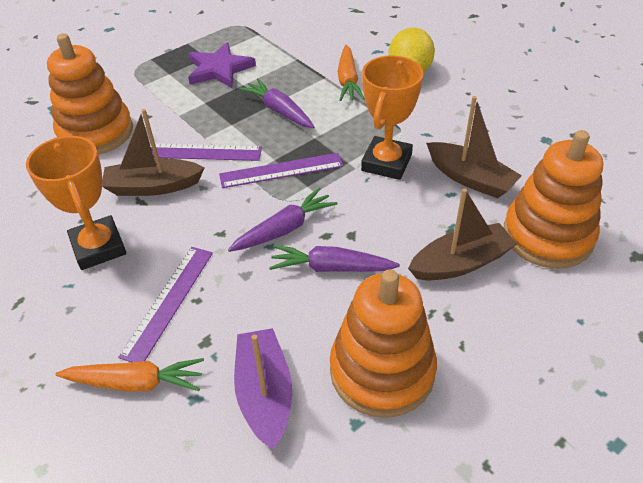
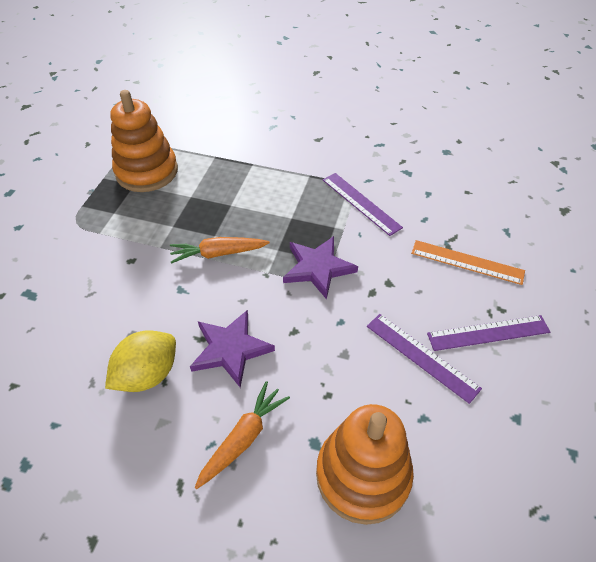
brown boat: [102,109,204,196] [408,188,517,280] [426,96,522,198] = 3 -> none = 0
orange ruler: none = 0 -> [411,240,525,285] = 1
orange stacking toy: [47,33,133,155] [330,269,437,418] [504,130,603,269] = 3 -> [110,90,178,192] [316,404,414,525] = 2
orange trophy: [26,136,126,270] [361,56,423,180] = 2 -> none = 0
purple boat: [234,328,292,449] = 1 -> none = 0
purple carrot: [228,187,337,252] [239,78,314,128] [269,245,400,272] = 3 -> none = 0
purple star: [188,42,256,88] = 1 -> [190,310,275,388] [283,236,358,300] = 2

